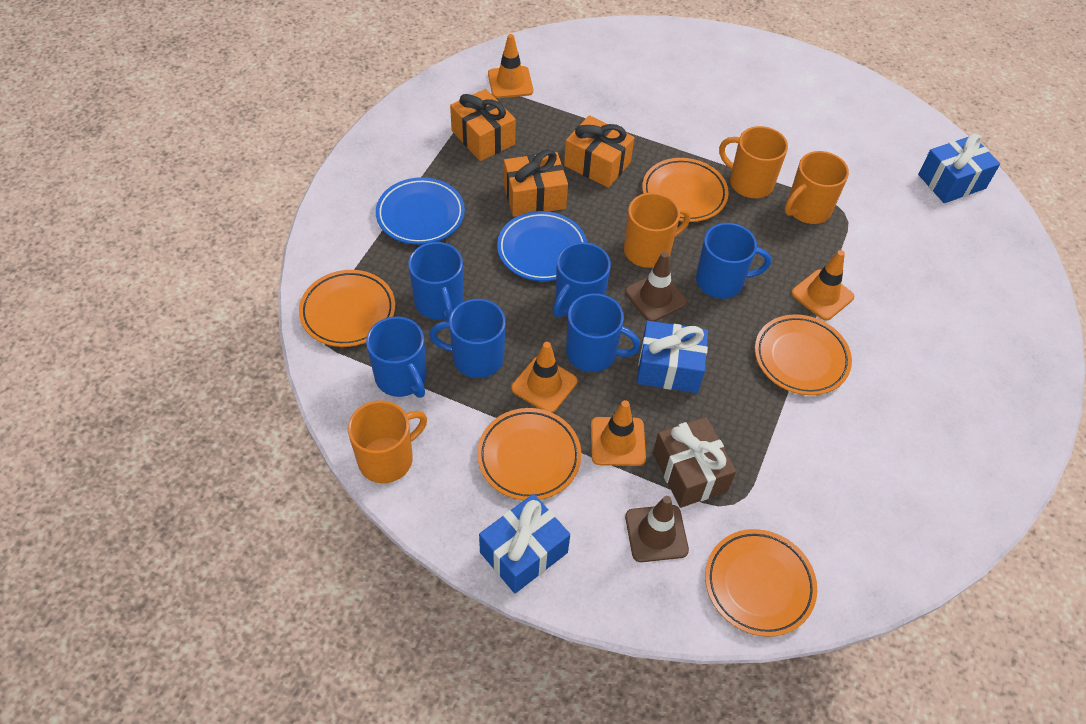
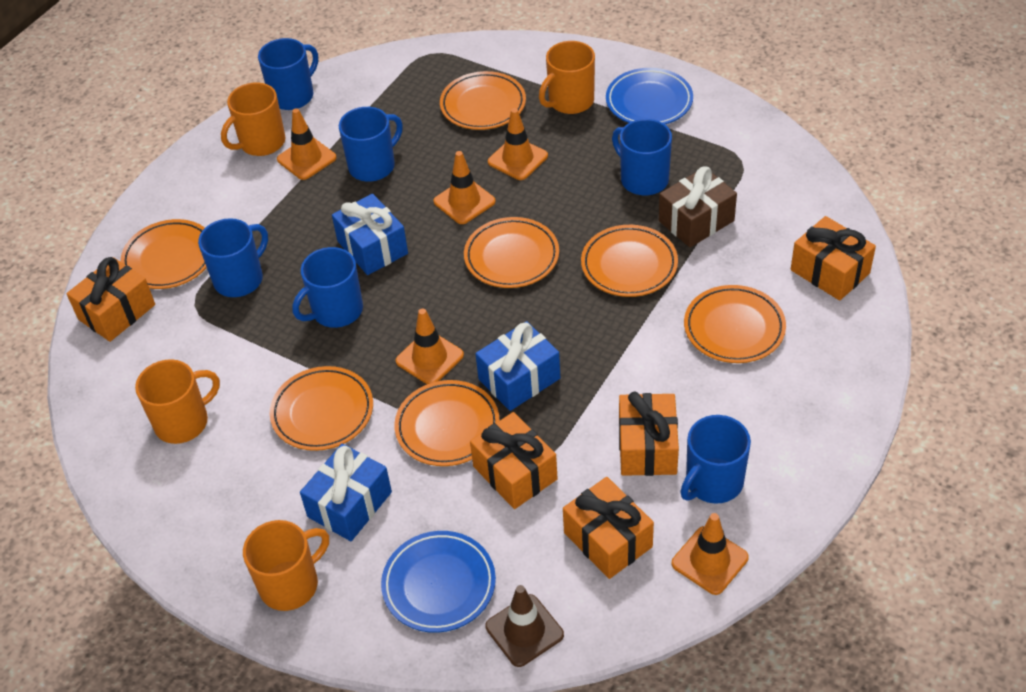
brown traffic cone: [625,252,687,322] [625,496,689,562] = 2 -> [485,585,564,667] = 1
orange gift: [450,89,516,161] [504,149,568,217] [564,115,634,188] = 3 -> [66,257,155,342] [470,412,558,509] [563,477,654,579] [619,392,679,476] [791,216,876,301] = 5
orange plate: [299,270,395,347] [477,408,581,500] [642,158,729,222] [705,529,817,637] [755,314,852,395] = 5 -> [120,219,207,289] [270,366,373,451] [394,380,500,466] [440,71,526,130] [464,217,559,288] [581,225,678,297] [684,285,786,363] = 7
orange traffic cone: [488,34,533,98] [511,342,577,413] [591,400,646,466] [791,250,854,321] = 4 -> [277,108,337,180] [396,308,464,384] [434,151,496,224] [488,108,548,180] [672,513,749,595] = 5

